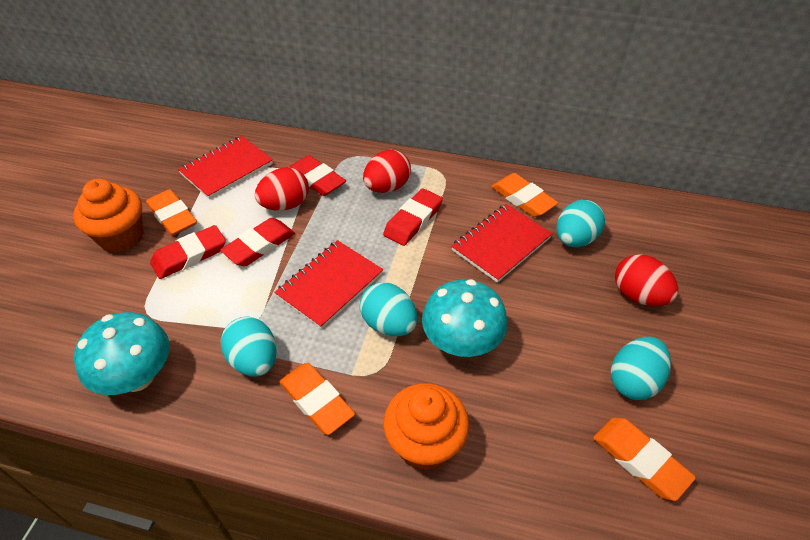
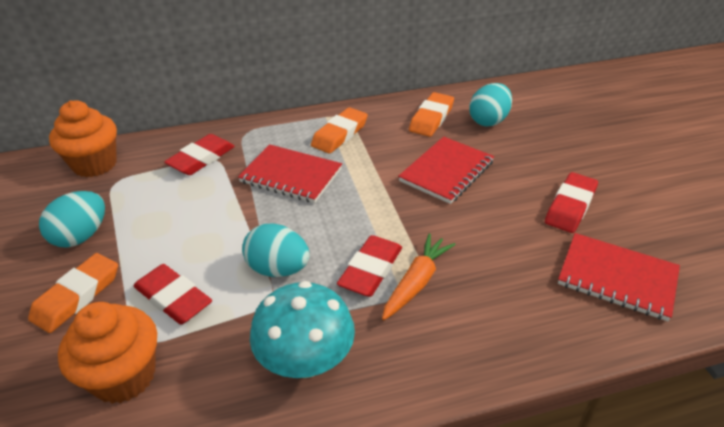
orange carrot: none = 0 -> [382,233,455,320] = 1
orange eraser: [146,189,197,236] [279,363,355,435] [491,173,558,217] [593,418,696,501] = 4 -> [28,253,118,333] [311,107,368,154] [409,92,454,137] = 3
red egg: [255,167,309,211] [363,150,411,193] [615,254,678,306] = 3 -> none = 0
turquoise egg: [221,316,277,377] [360,283,417,336] [557,200,605,247] [611,337,671,400] = 4 -> [39,191,105,248] [242,224,310,277] [469,83,512,126] = 3
turquoise mushroom: [74,312,169,395] [422,279,508,357] = 2 -> [250,281,355,378] = 1

